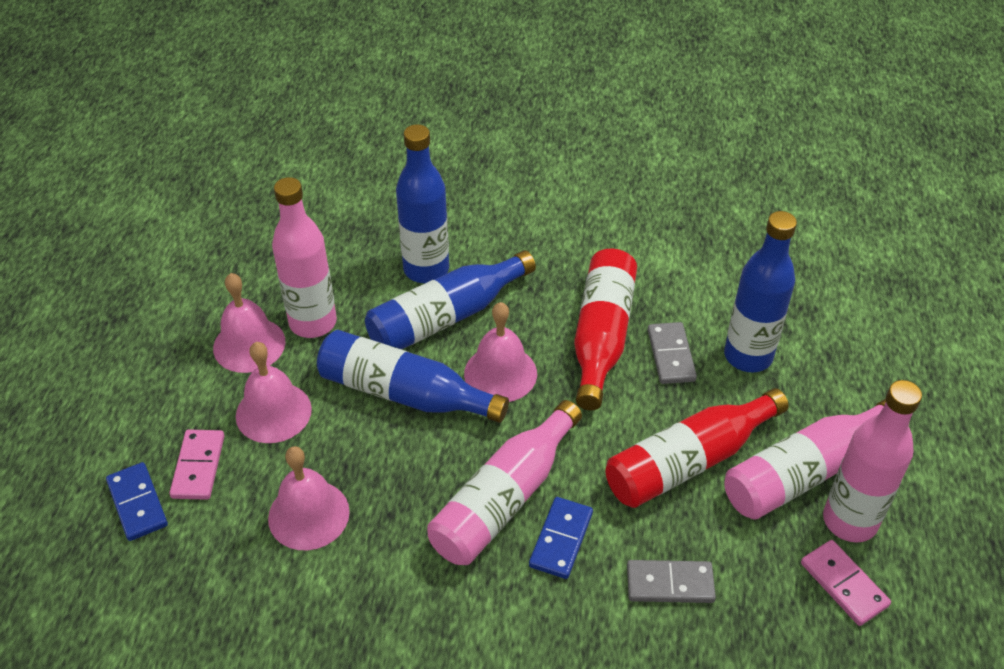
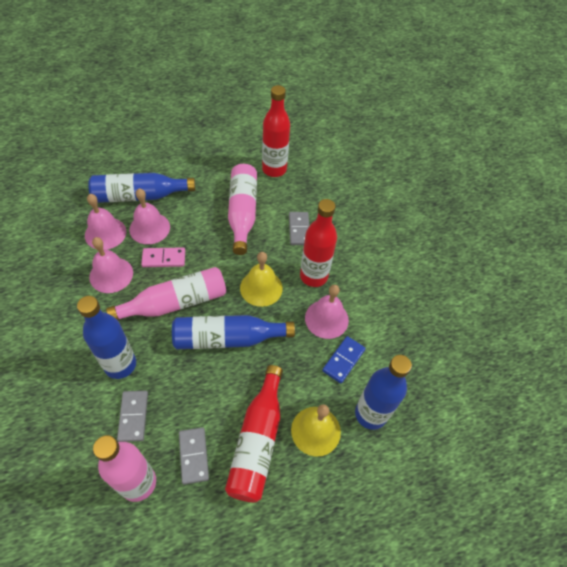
blue domino: [106,462,168,541] [529,497,593,579] = 2 -> [322,336,366,383] = 1
grey domino: [627,560,716,603] [648,322,697,384] = 2 -> [117,391,148,442] [179,427,209,485] [289,212,309,245] = 3
pink bottle: [272,177,337,338] [427,400,582,565] [724,399,886,519] [823,380,922,542] = 4 -> [93,435,156,502] [106,267,226,321] [228,164,257,255] = 3
pink domino: [169,430,225,500] [801,540,891,626] = 2 -> [141,247,185,267] = 1
red bottle: [574,249,637,410] [605,388,789,508] = 2 -> [225,365,283,503] [262,85,290,177] [300,199,337,287] = 3
yellow bell: none = 0 -> [240,252,283,307] [291,404,341,457] = 2

